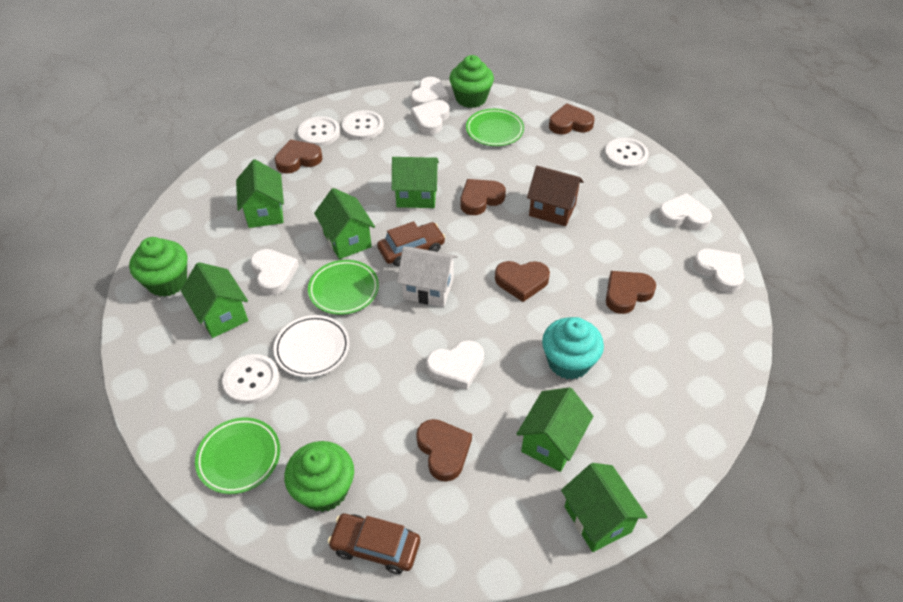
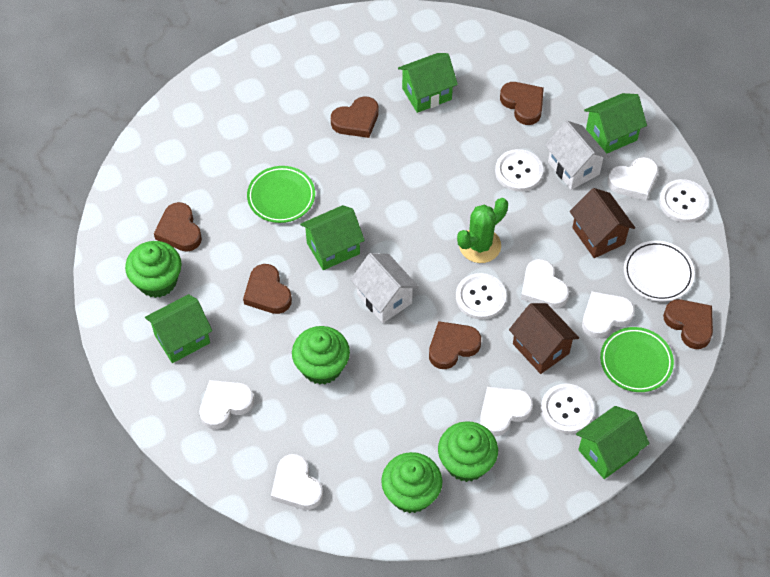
brown car: [328,514,420,574] [377,221,445,266] = 2 -> none = 0
brown house: [527,166,584,226] = 1 -> [509,303,579,374] [570,188,635,258] = 2
green cactus: none = 0 -> [457,198,508,263] = 1
green cupcake: [129,237,187,297] [284,441,354,512] [449,55,494,108] = 3 -> [125,241,182,298] [292,326,350,384] [381,452,443,513] [438,421,498,482] = 4
green house: [181,262,248,338] [236,159,284,228] [314,188,375,259] [392,157,439,208] [517,387,593,472] [561,463,647,552] = 6 -> [145,294,212,363] [300,205,365,270] [398,53,458,113] [576,406,650,479] [584,93,647,153] = 5
green plate: [195,417,280,494] [308,260,379,315] [466,109,524,146] = 3 -> [247,166,315,223] [600,327,674,392] = 2
turquoise cupcake: [542,317,604,380] = 1 -> none = 0
white house: [397,247,458,307] = 1 -> [350,253,419,323] [545,121,609,190] = 2

